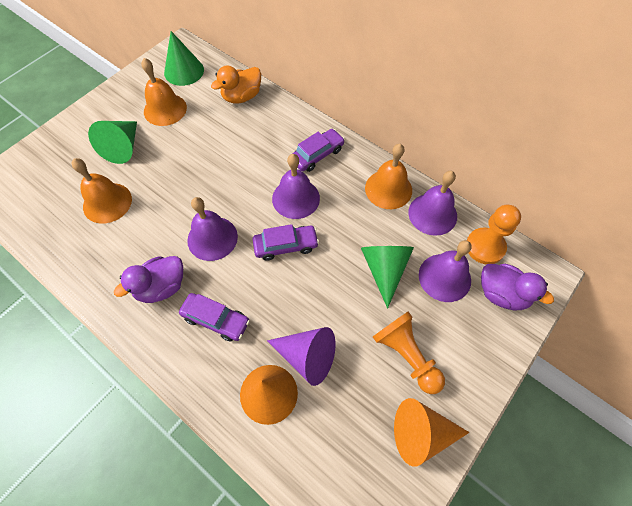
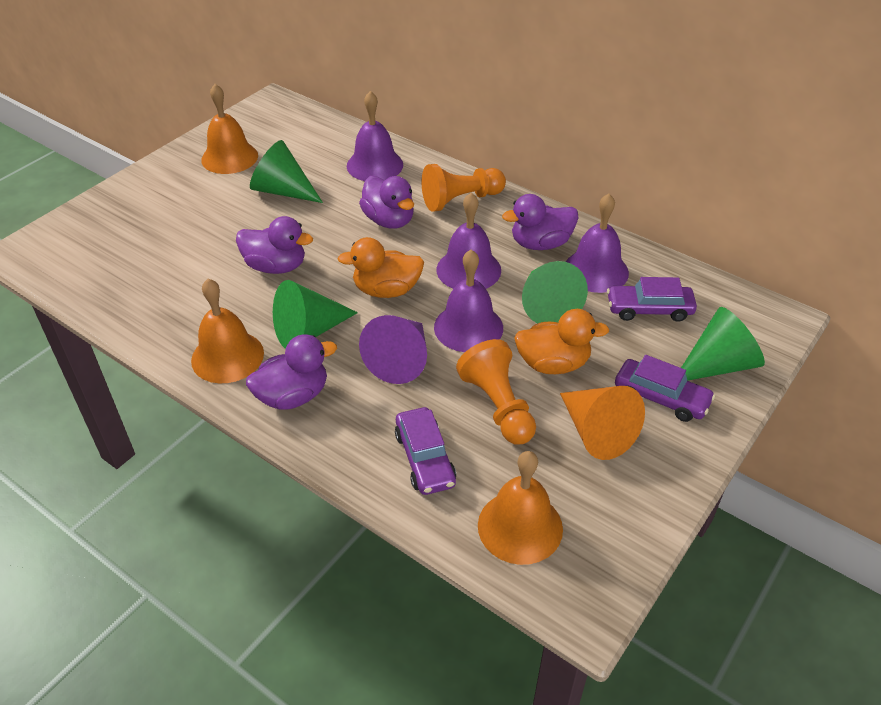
green cone: [88,121,137,164] [164,31,204,86] [361,246,414,309] = 3 -> [250,140,323,203] [273,280,358,349] [522,261,588,324] [681,307,765,381] = 4
orange cone: [240,365,298,425] [394,398,469,467] = 2 -> [560,386,645,460] = 1
orange duck: [211,66,261,104] = 1 -> [338,237,424,298] [514,309,609,374] = 2
purple duck: [114,256,183,303] [481,264,554,310] = 2 -> [236,216,313,274] [246,335,337,409] [359,176,414,229] [502,194,578,250] = 4

